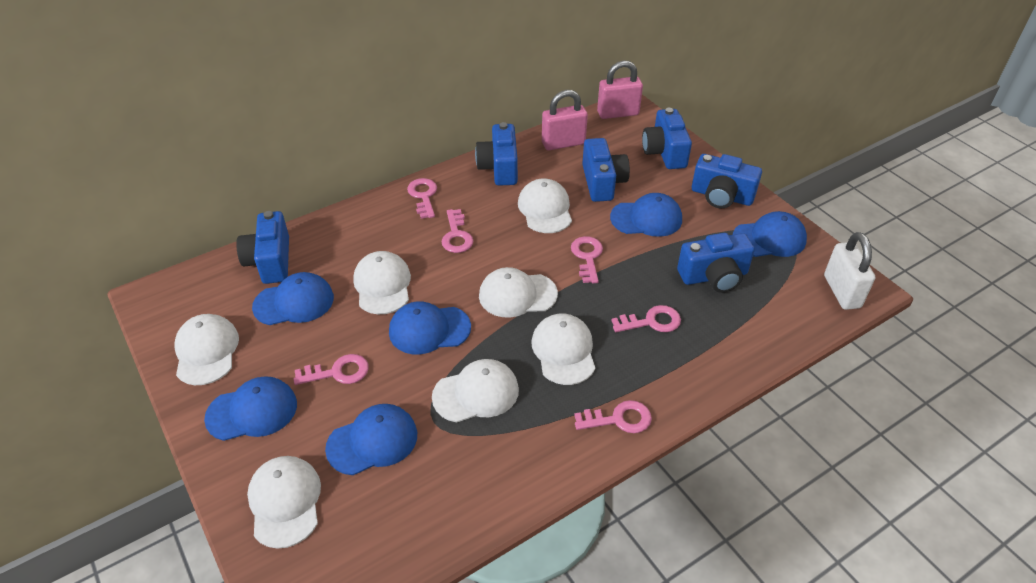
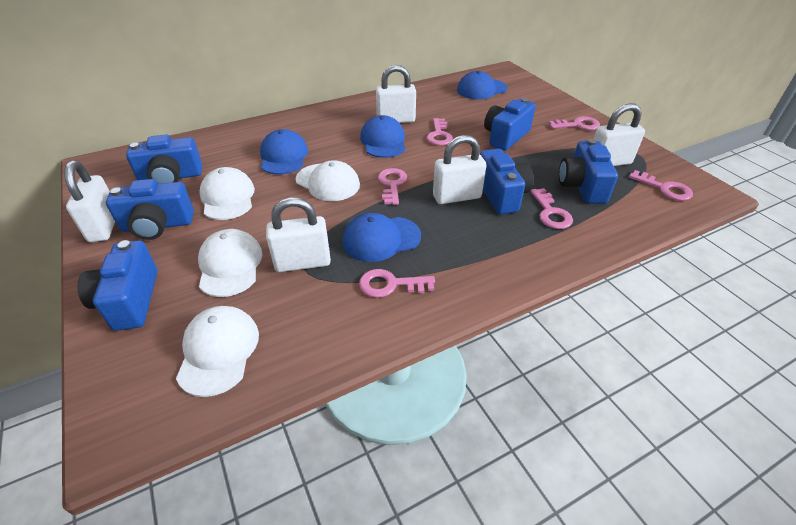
blue cap: [204,376,297,441] [252,272,334,325] [325,404,417,475] [389,301,471,354] [610,193,682,237] [733,211,807,257] = 6 -> [260,129,308,174] [342,213,421,262] [360,115,406,158] [457,71,507,99] = 4
pink padlock: [542,90,588,150] [597,60,643,119] = 2 -> none = 0
white cap: [174,314,239,385] [247,456,321,549] [353,251,411,314] [432,359,519,422] [479,267,558,318] [518,178,572,233] [532,313,595,385] = 7 -> [176,306,259,397] [198,229,262,297] [199,167,255,220] [296,160,360,201] = 4
white padlock: [824,232,875,310] = 1 -> [64,161,115,242] [266,198,331,272] [376,65,416,123] [433,135,487,204] [594,103,645,166] = 5

